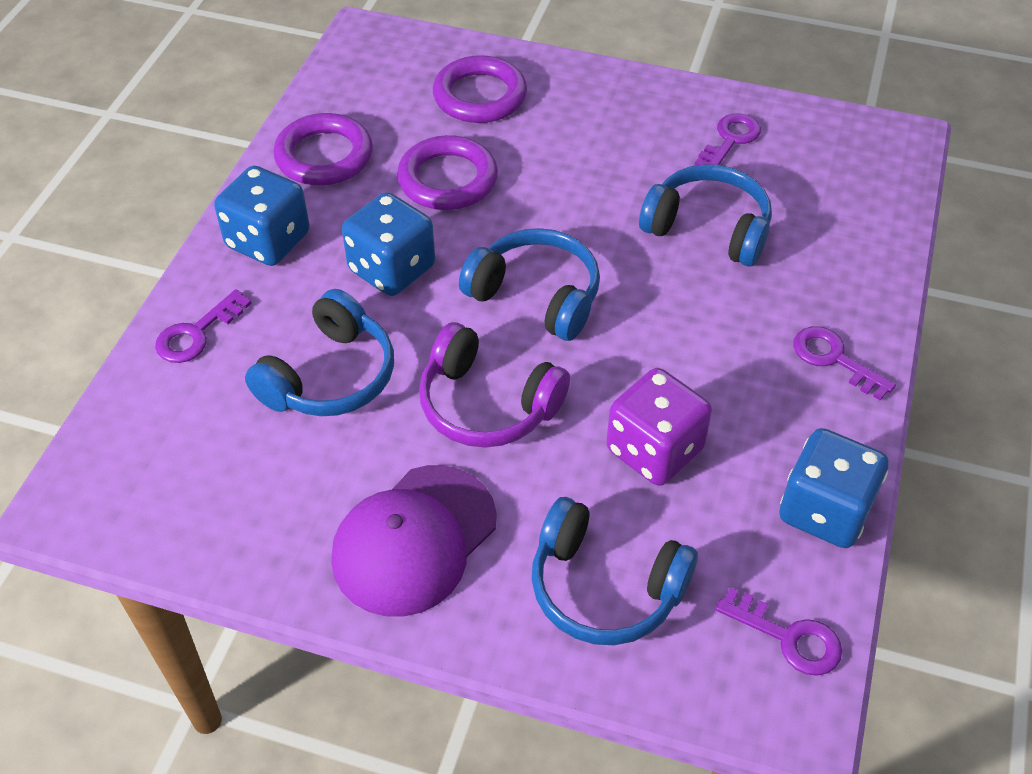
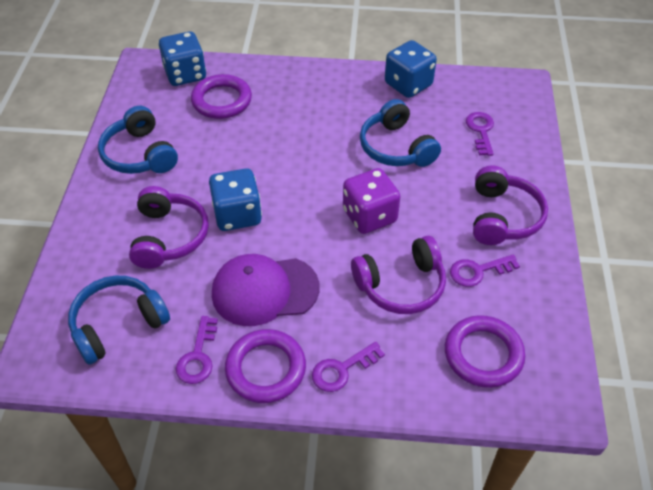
blue headphones: [245,289,394,416] [459,228,600,341] [532,497,698,645] [639,164,772,267] = 4 -> [68,276,170,365] [98,106,178,174] [360,99,441,167] = 3
purple headphones: [419,322,570,448] = 1 -> [129,186,209,269] [351,236,446,314] [473,166,548,245] = 3

